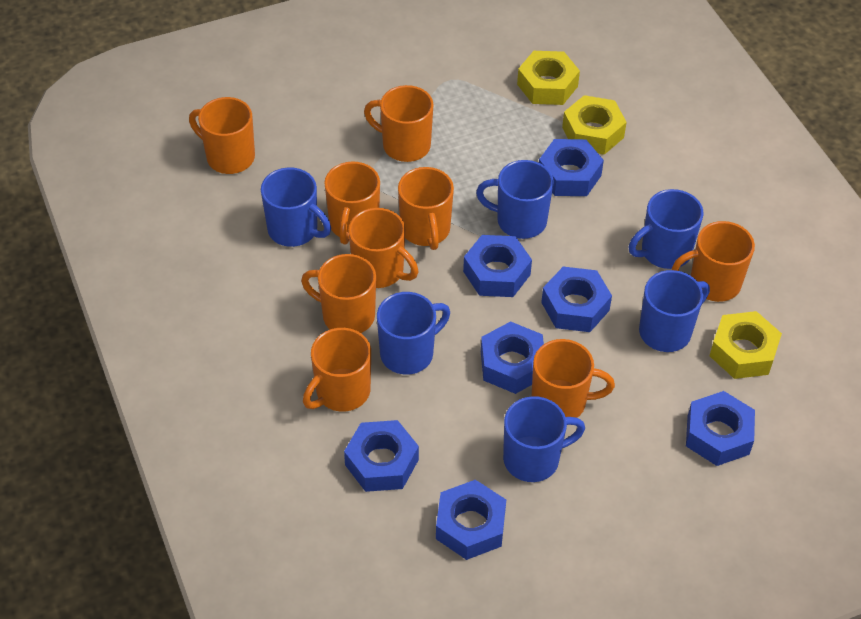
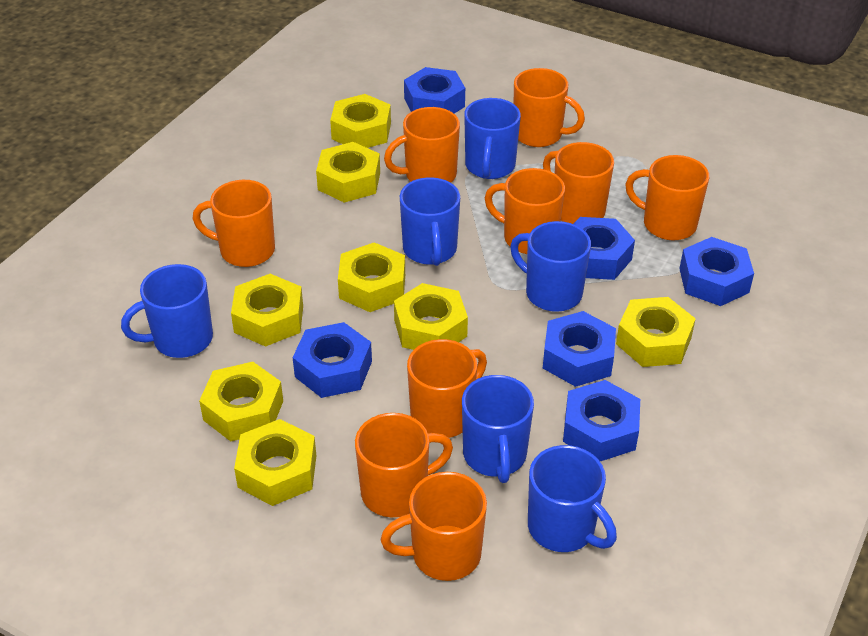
blue nut: [344,420,419,492] [436,480,506,560] [463,235,532,297] [481,321,544,394] [539,139,604,196] [541,267,612,332] [686,391,755,466] = 7 -> [293,322,372,398] [404,67,465,114] [543,311,616,387] [563,380,640,461] [574,217,635,280] [679,237,754,306] = 6
yellow nut: [517,51,580,105] [562,95,627,155] [710,311,782,379] = 3 -> [199,362,283,441] [231,274,303,347] [234,419,317,506] [316,142,380,203] [330,94,391,148] [338,242,405,312] [394,283,468,350] [616,297,696,367] = 8

